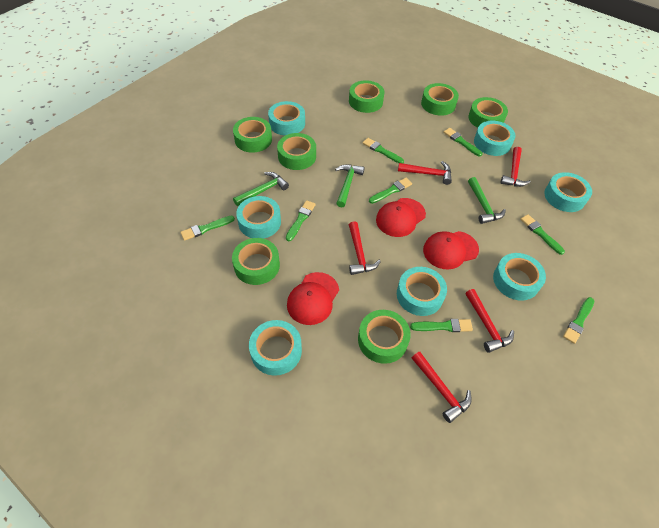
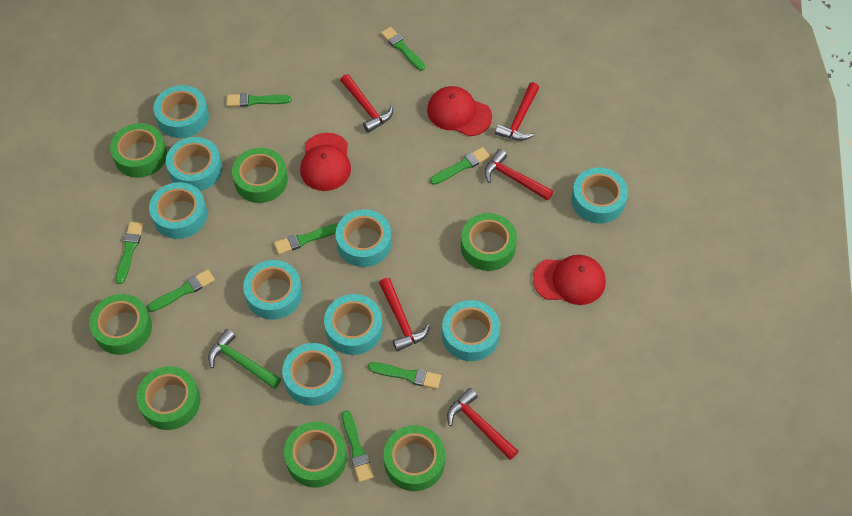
green hammer: [233,172,289,206] [335,164,365,207] [468,177,506,224] = 3 -> [208,329,281,389] = 1
turquoise tape: [236,196,281,239] [249,320,302,376] [268,101,305,136] [397,267,447,316] [474,121,515,156] [493,253,546,301] [544,172,592,212] = 7 -> [149,182,207,239] [154,85,209,138] [166,137,222,191] [243,260,302,319] [282,343,343,406] [324,294,383,355] [335,209,392,267] [442,300,500,361] [571,168,628,224] = 9

